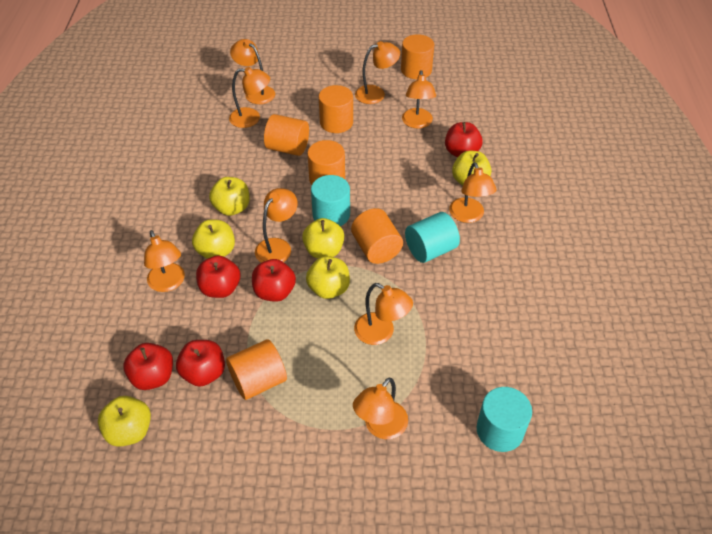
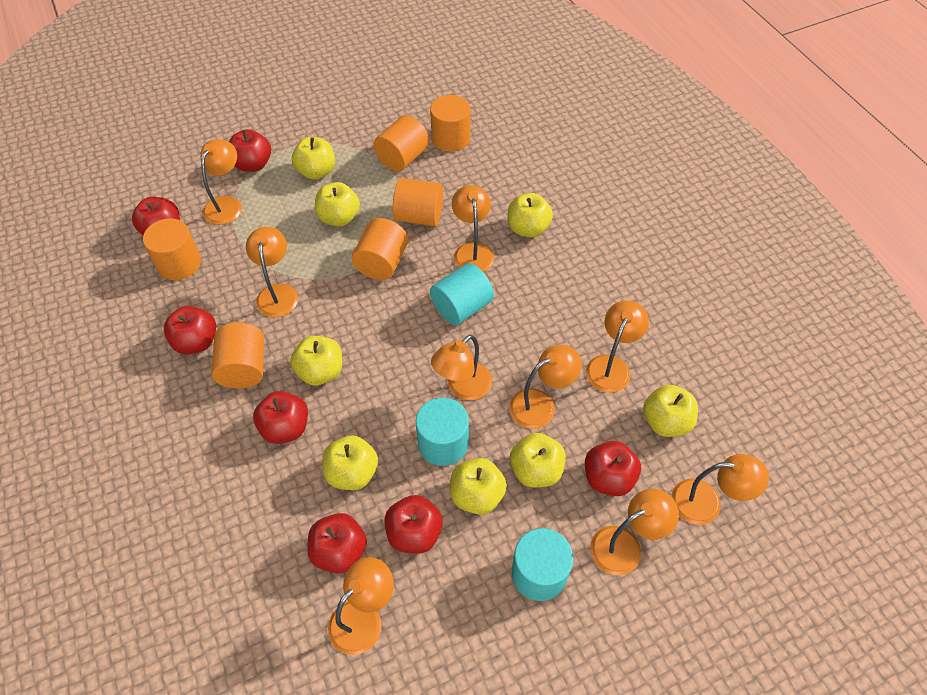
red apple: [123,343,173,390] [176,340,225,387] [196,255,240,298] [252,259,296,302] [445,122,483,157] = 5 -> [132,197,180,235] [164,306,216,354] [229,129,271,172] [253,391,308,444] [307,513,367,573] [384,495,443,554] [585,441,641,496] = 7
yellow apple: [98,396,151,447] [192,220,235,259] [209,177,250,216] [302,218,344,258] [306,256,350,299] [452,151,491,185] = 6 -> [290,336,342,386] [292,137,335,180] [315,182,360,226] [322,435,378,490] [450,458,507,515] [508,193,553,238] [510,433,566,488] [643,385,698,437] = 8

